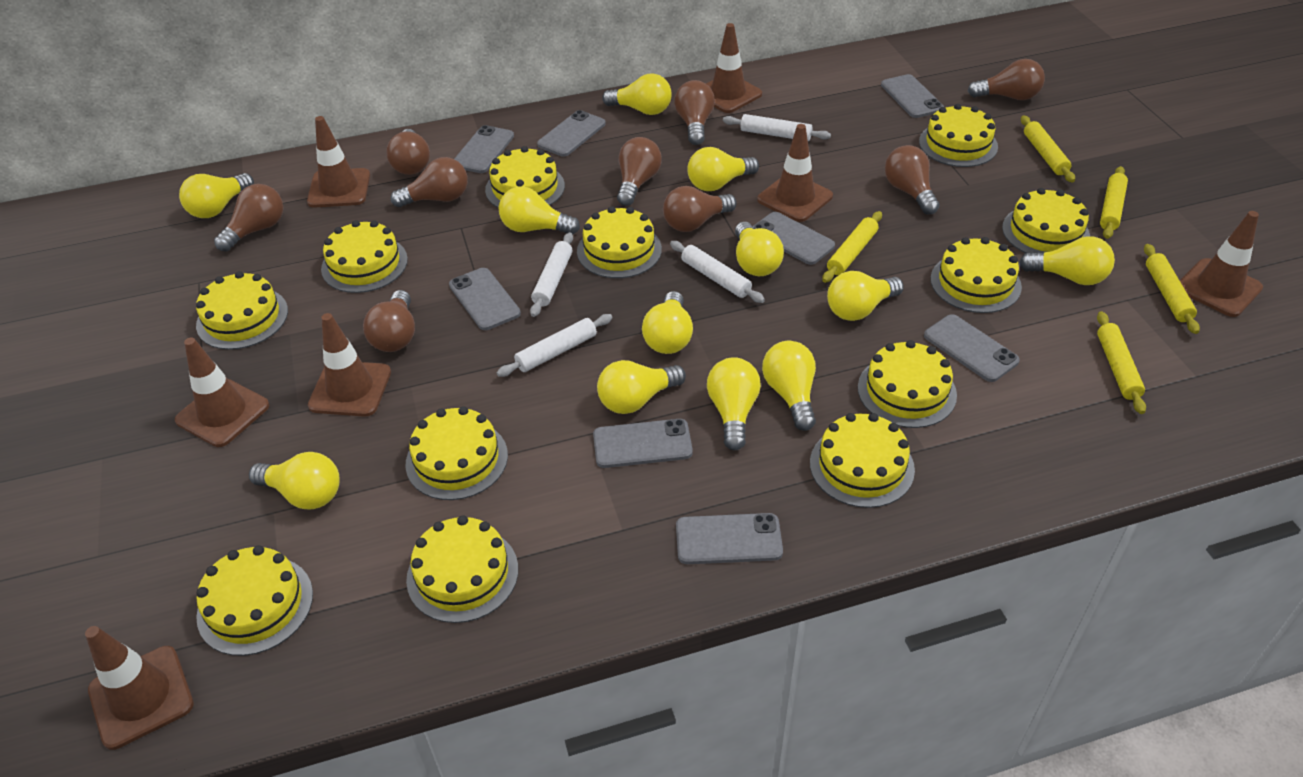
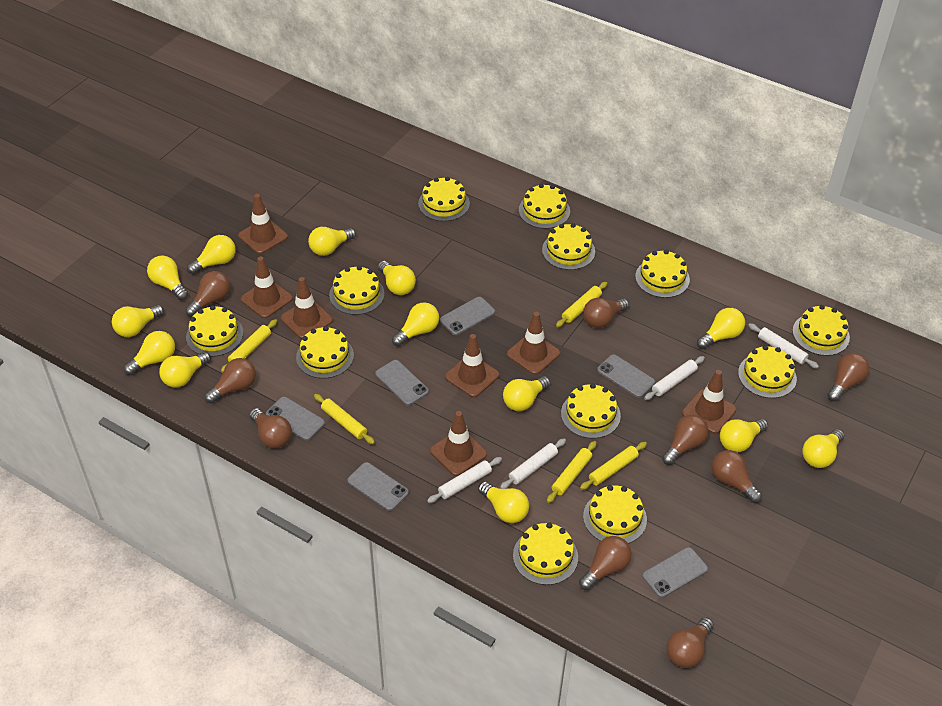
grey phone: [449,268,521,330] [454,125,514,173] [537,110,606,157] [593,419,693,468] [676,513,783,564] [752,212,835,265] [881,74,944,118] [924,314,1020,382] = 8 -> [266,397,325,440] [347,462,409,511] [375,360,429,405] [440,297,495,335] [597,354,655,398] [642,547,708,598] = 6
yellow light bulb: [179,173,254,218] [249,452,340,510] [499,186,580,235] [597,360,686,414] [602,73,672,115] [642,291,693,354] [687,147,759,191] [707,357,761,450] [735,222,784,276] [762,341,816,431] [827,271,904,321] [1019,236,1115,285] = 12 -> [112,305,164,337] [124,331,175,375] [147,255,188,300] [159,352,211,388] [187,235,236,275] [308,227,356,256] [378,261,416,295] [392,302,439,346] [478,482,529,523] [503,376,550,411] [697,308,745,349] [720,419,768,452] [802,429,844,468] = 13

